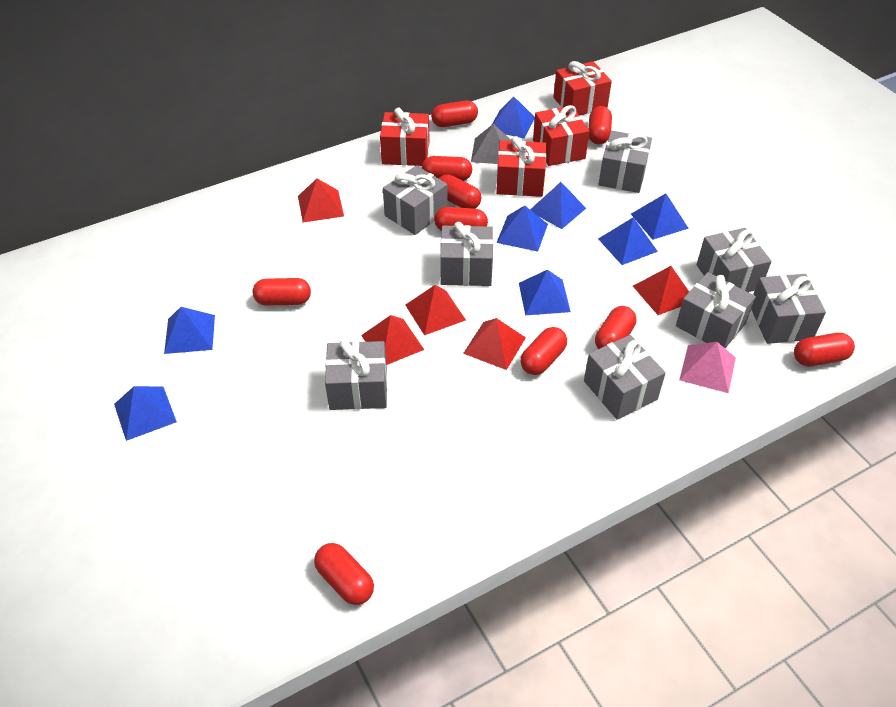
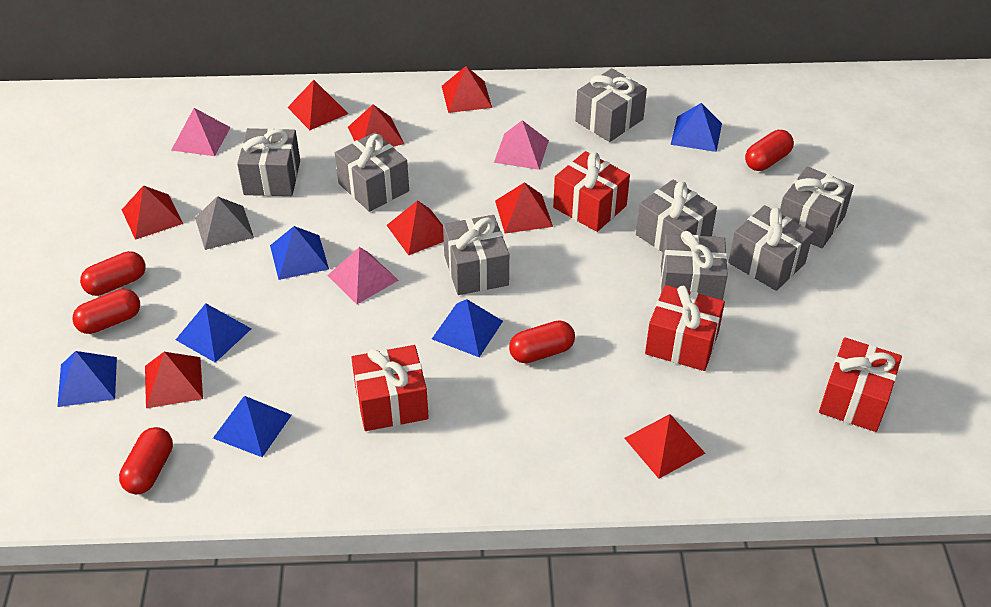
blue pyramid: [114,386,177,441] [164,307,215,354] [492,97,535,139] [496,206,548,252] [519,270,571,315] [530,182,586,229] [598,217,658,265] [631,193,689,240] = 8 -> [57,351,117,407] [176,303,251,363] [213,396,292,457] [270,226,329,280] [432,299,503,357] [671,103,722,152] = 6
pink pyramid: [679,342,736,393] = 1 -> [171,108,231,156] [327,247,399,304] [494,120,549,170] = 3
red capsule: [253,278,311,306] [314,543,374,605] [422,156,472,181] [431,101,478,127] [434,207,488,231] [438,174,481,209] [520,327,567,375] [588,106,612,144] [595,306,636,349] [794,333,855,366] = 10 -> [72,289,140,334] [80,251,145,296] [119,427,173,495] [509,321,575,363] [745,130,794,171] = 5
red pyramid: [298,178,344,222] [361,315,424,365] [405,285,466,335] [463,318,526,370] [633,266,689,315] = 5 -> [122,185,183,240] [145,352,203,408] [287,80,348,130] [348,104,404,147] [387,200,444,255] [442,66,492,113] [495,182,553,234] [624,414,705,479] = 8

